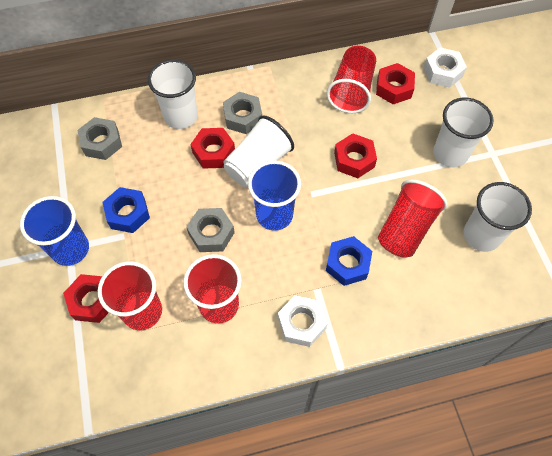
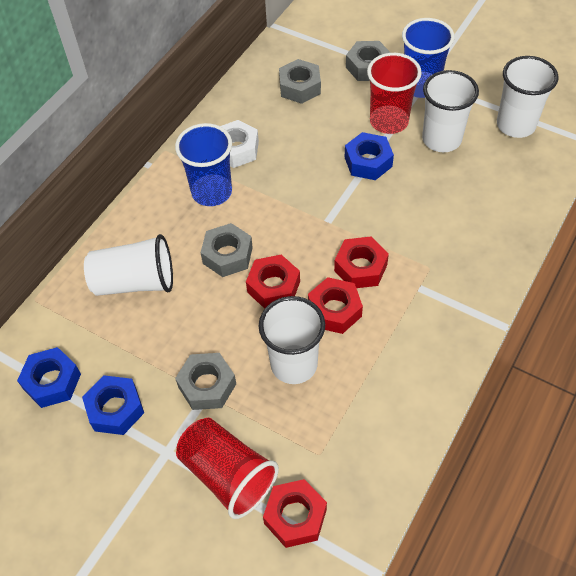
blue nut: [102,187,150,233] [326,236,372,286] = 2 -> [17,347,81,408] [82,375,144,435] [345,132,394,180] = 3
grey nut: [77,117,122,160] [186,208,235,252] [223,92,262,134] = 3 -> [175,353,236,410] [200,223,253,277] [279,59,321,104] [346,41,391,81] = 4
red cup: [98,261,162,330] [183,254,242,324] [326,46,376,113] [378,180,447,258] = 4 -> [176,418,279,519] [367,53,422,134] = 2
white nut: [278,295,328,347] [424,48,467,88] = 2 -> [220,120,259,168] = 1

